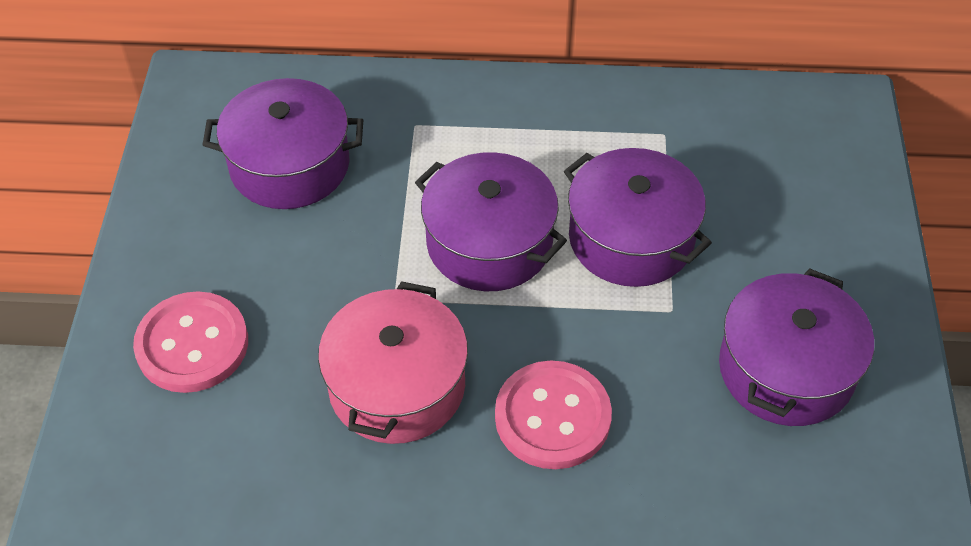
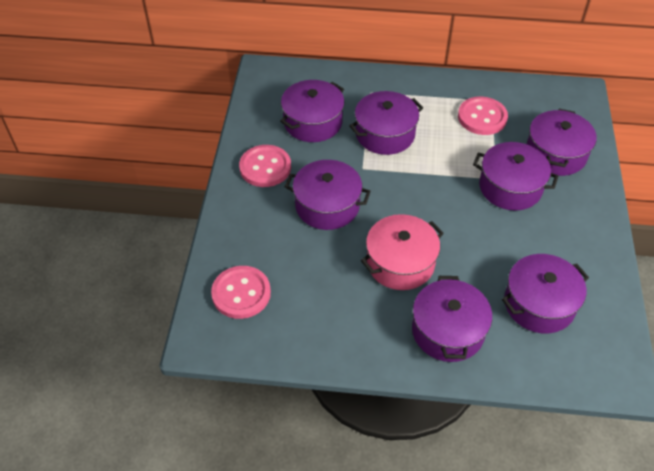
pink button: [133,291,248,393] [495,361,612,469] = 2 -> [211,266,271,319] [239,145,291,187] [458,97,508,135] = 3
purple pot: [202,78,363,209] [415,152,567,291] [564,148,712,287] [719,268,874,426] = 4 -> [280,80,345,142] [285,160,371,230] [349,91,423,155] [412,276,492,362] [473,142,558,211] [502,254,589,334] [527,109,597,176] = 7

